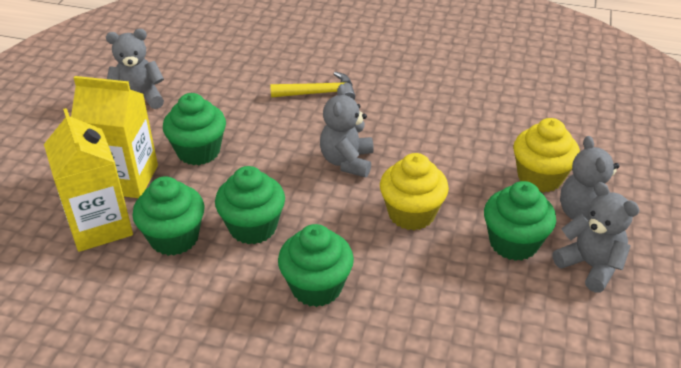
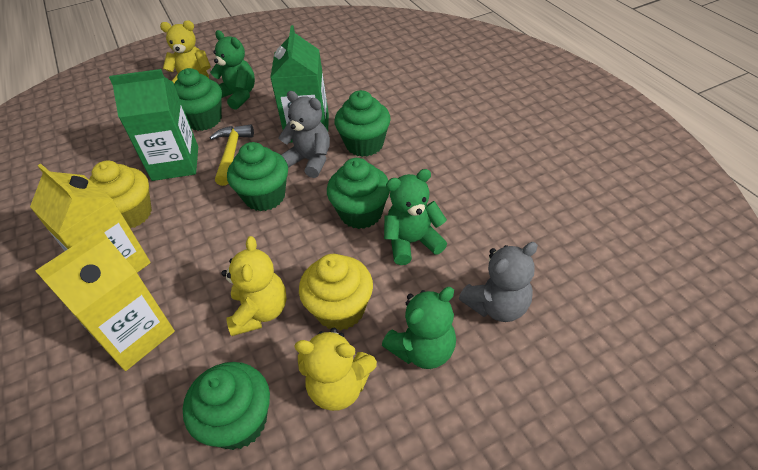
green carton: none = 0 -> [109,69,198,181] [270,25,329,143] = 2
green teddy bear: none = 0 -> [210,30,255,110] [382,287,456,369] [384,169,447,265] = 3
grey teddy bear: [106,29,164,109] [320,84,374,177] [553,182,640,293] [560,136,619,220] = 4 -> [278,91,330,178] [459,242,538,322] = 2
yellow teddy bear: none = 0 -> [160,21,211,83] [221,236,287,336] [294,328,377,411] = 3

